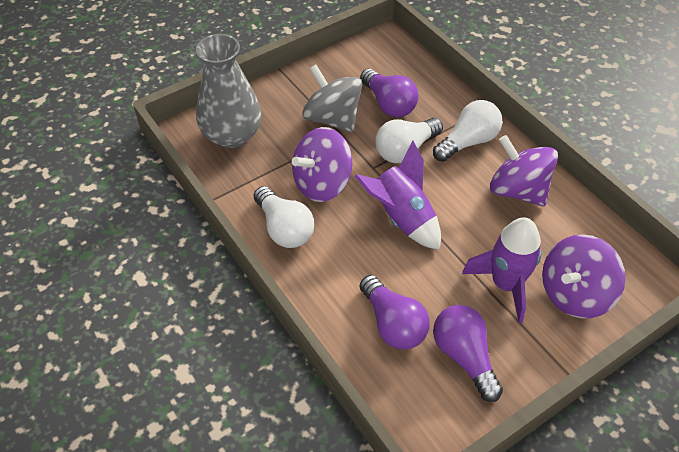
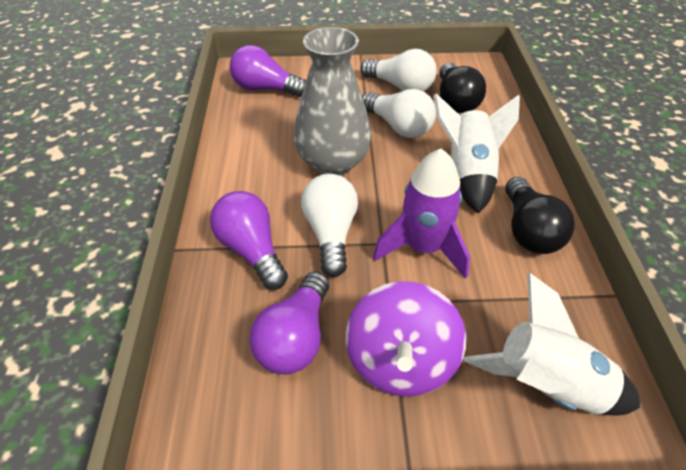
black light bulb: none = 0 -> [439,63,486,113] [505,177,575,254] = 2
grey spinning top: [302,64,362,133] = 1 -> none = 0
purple rocket: [354,140,441,250] [462,217,542,323] = 2 -> [373,149,470,279] = 1
purple spinning top: [292,127,352,202] [490,135,558,206] [542,234,626,319] = 3 -> [346,281,466,397] = 1
white rocket: none = 0 -> [434,93,520,214] [464,273,640,416] = 2

